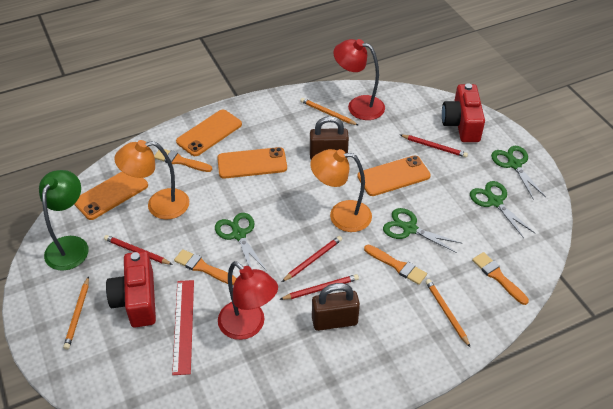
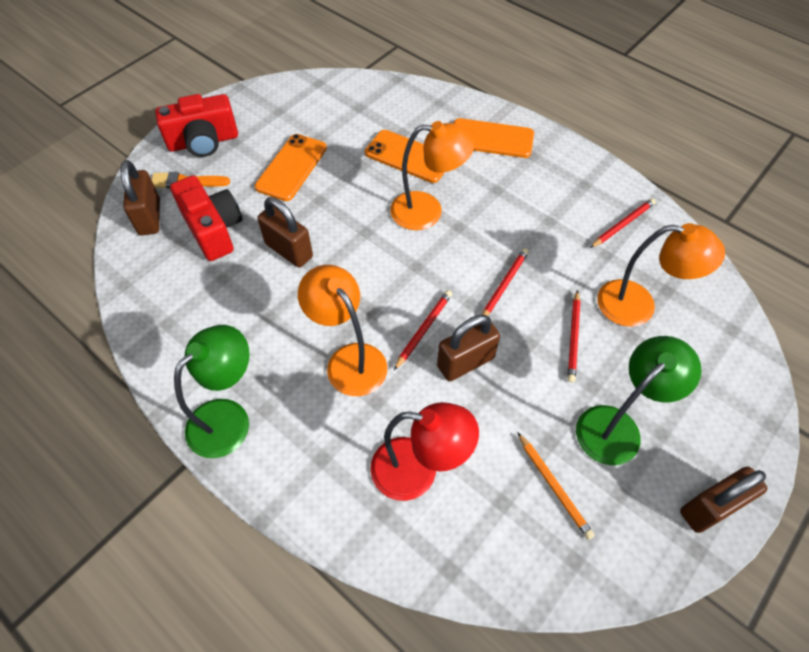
brown padlock: [310,116,349,159] [312,283,360,331] = 2 -> [120,160,160,235] [257,197,313,267] [437,315,500,381] [680,467,767,533] = 4
green lamp: [39,170,88,271] = 1 -> [174,325,250,458] [576,336,702,465] = 2
green scissors: [215,213,267,271] [383,208,463,253] [470,181,535,238] [491,146,546,200] = 4 -> none = 0
orange brush: [154,149,212,172] [174,249,237,285] [364,245,427,285] [472,252,529,305] = 4 -> [151,172,230,189] = 1
orange lamp: [114,140,189,220] [311,149,372,232] = 2 -> [298,265,387,396] [390,121,475,230] [597,223,725,327] = 3
orange pencil: [63,276,89,350] [300,98,358,125] [425,279,471,348] = 3 -> [517,432,595,540] = 1
orange phone: [74,172,148,220] [176,109,242,156] [217,147,287,179] [357,155,431,196] = 4 -> [255,134,327,201] [365,130,445,183] [453,118,534,158] = 3
red lamp: [218,261,278,340] [333,39,385,120] = 2 -> [370,402,479,501] = 1
red ruler: [172,280,194,375] = 1 -> none = 0

